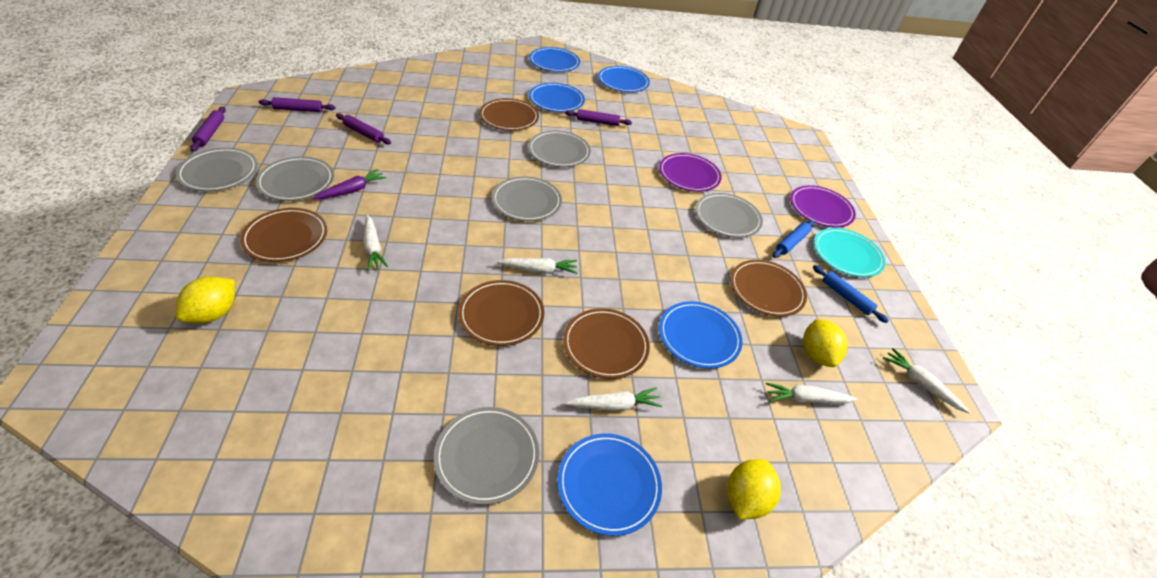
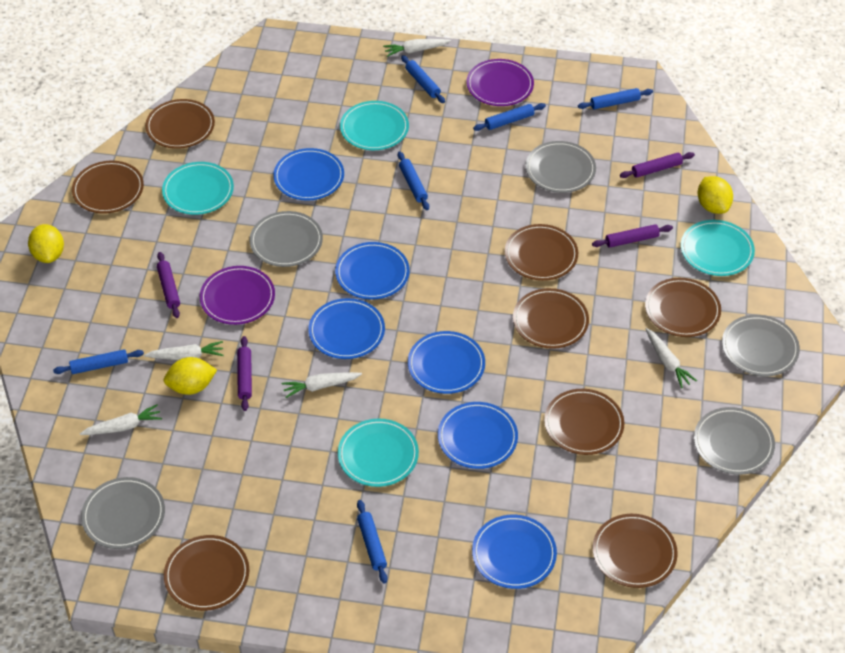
blue plate: [529,47,580,72] [529,83,585,112] [557,433,662,536] [598,66,650,92] [659,301,742,369] = 5 -> [273,148,344,201] [308,298,385,359] [335,242,410,300] [408,331,485,394] [438,402,518,469] [472,515,557,589] = 6
blue rolling pin: [773,220,814,258] [813,265,889,323] = 2 -> [53,349,144,374] [357,500,388,583] [398,152,429,210] [401,55,445,103] [473,103,546,131] [578,88,653,109] = 6
brown plate: [240,208,327,262] [458,280,544,346] [479,98,539,131] [563,308,650,379] [730,260,807,317] = 5 -> [72,161,144,214] [145,99,215,149] [164,535,249,611] [505,224,578,281] [513,288,589,349] [544,389,624,455] [593,514,678,588] [645,278,721,337] = 8
grey plate: [176,148,258,192] [256,156,334,201] [434,407,539,505] [492,176,562,221] [528,131,591,167] [695,193,763,238] = 6 -> [81,477,165,549] [249,211,323,267] [525,141,596,193] [694,407,775,475] [722,315,800,376] = 5
purple carrot: [312,169,387,200] = 1 -> none = 0
turquoise plate: [814,228,885,277] = 1 -> [162,162,234,215] [338,419,419,487] [340,101,409,150] [681,220,755,276] = 4

